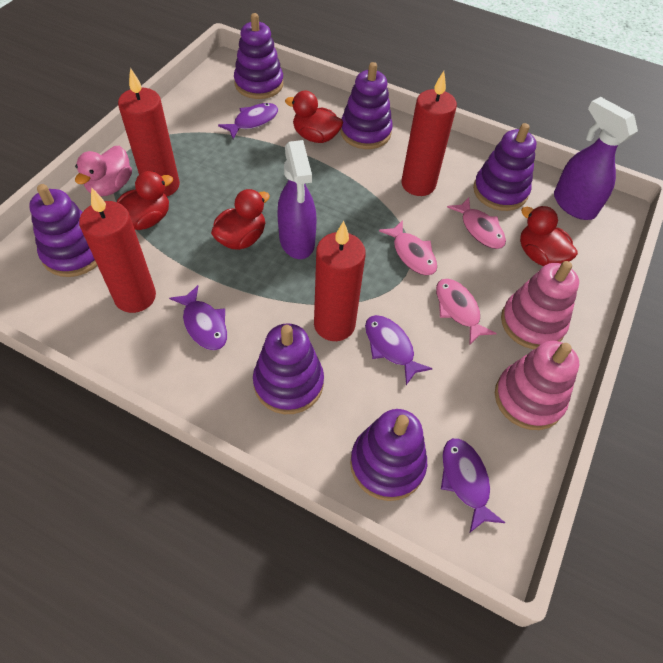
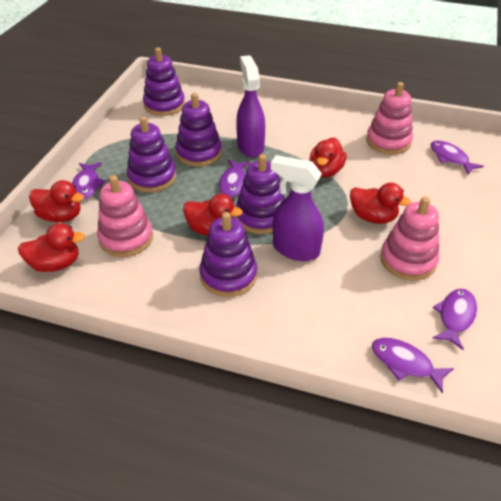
pink duck: [75,146,132,196] = 1 -> none = 0
pink fish: [379,220,437,276] [436,279,497,344] [447,198,506,249] = 3 -> none = 0
pink stacking toy: [495,341,579,430] [501,261,579,349] = 2 -> [97,175,153,257] [366,82,413,155] [380,197,439,281] = 3
purple fish: [169,285,227,350] [218,103,278,139] [365,315,433,385] [441,438,506,532] = 4 -> [72,162,106,200] [219,160,250,198] [372,338,454,393] [431,140,484,175] [432,289,477,350] = 5
purple stacking toy: [29,184,98,277] [234,13,283,99] [253,323,324,414] [340,62,393,149] [350,409,427,501] [473,123,536,211] = 6 -> [127,116,176,193] [143,48,185,116] [176,93,222,167] [199,212,257,297] [236,154,285,234] = 5
red candle: [79,187,156,313] [118,68,180,196] [314,221,366,341] [402,71,457,196] = 4 -> none = 0
red duck: [117,171,173,230] [211,189,270,250] [285,90,343,143] [520,206,578,266] = 4 -> [18,223,85,272] [29,180,84,222] [183,194,243,236] [310,137,346,177] [350,183,412,224] = 5

